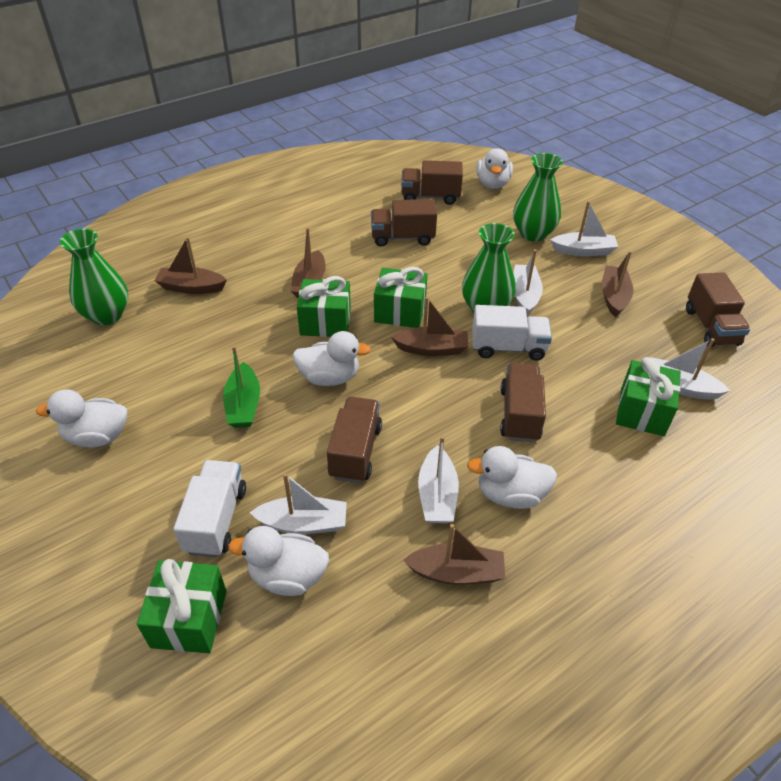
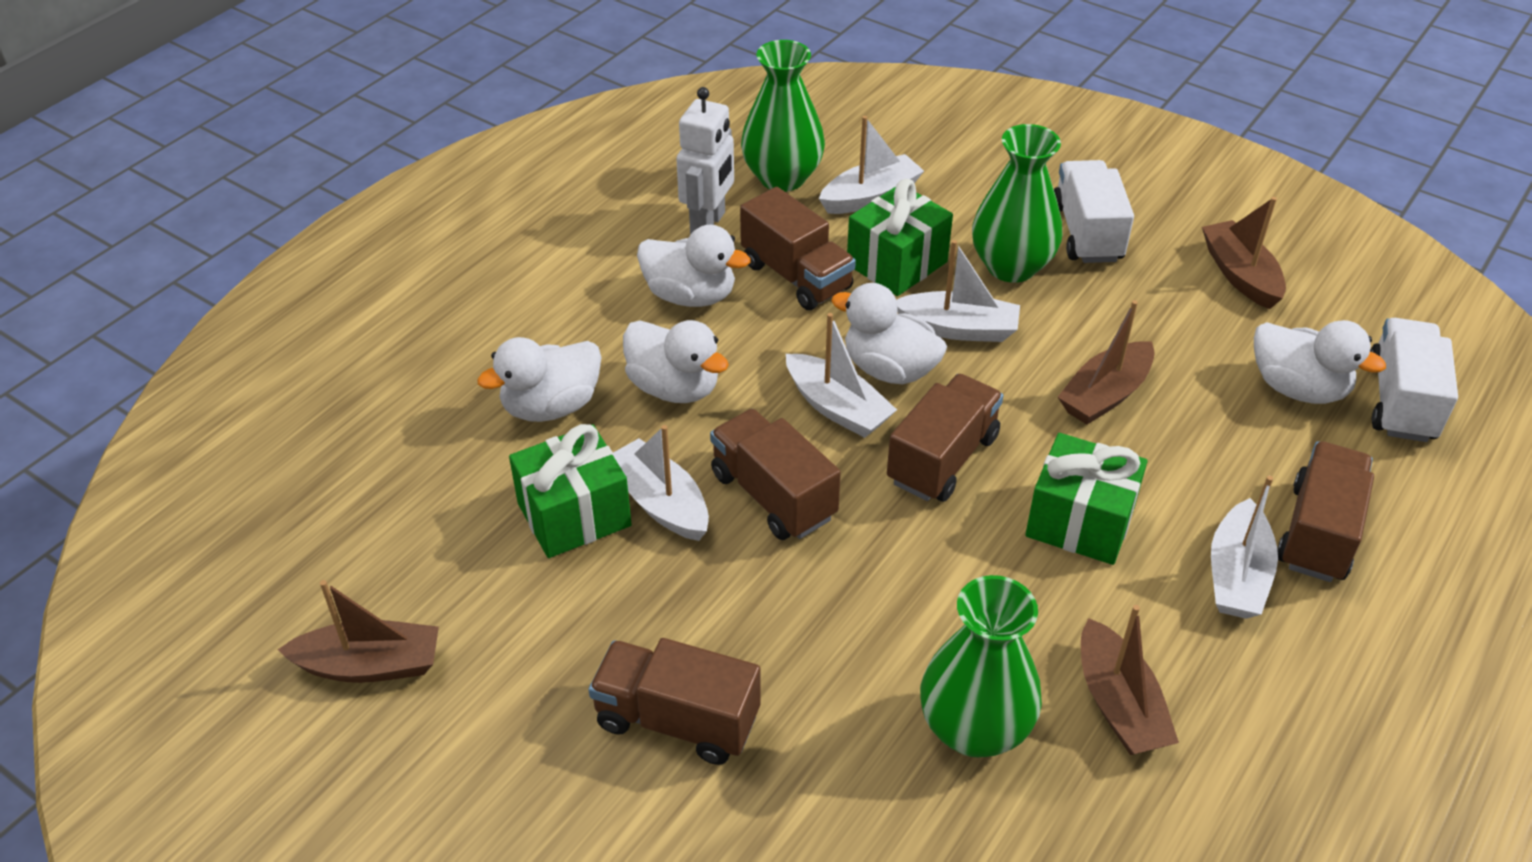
brown boat: [154,237,227,294] [291,227,326,298] [391,297,468,356] [403,524,505,585] [602,251,634,317] = 5 -> [278,580,439,683] [1058,300,1155,425] [1081,605,1179,755] [1202,197,1286,309] = 4
green boat: [223,346,260,428] = 1 -> none = 0
green gift: [137,559,227,653] [297,276,351,337] [374,267,428,328] [616,357,681,436] = 4 -> [509,424,632,558] [847,179,953,296] [1025,433,1148,565] = 3
white robot: none = 0 -> [676,87,734,235] = 1

